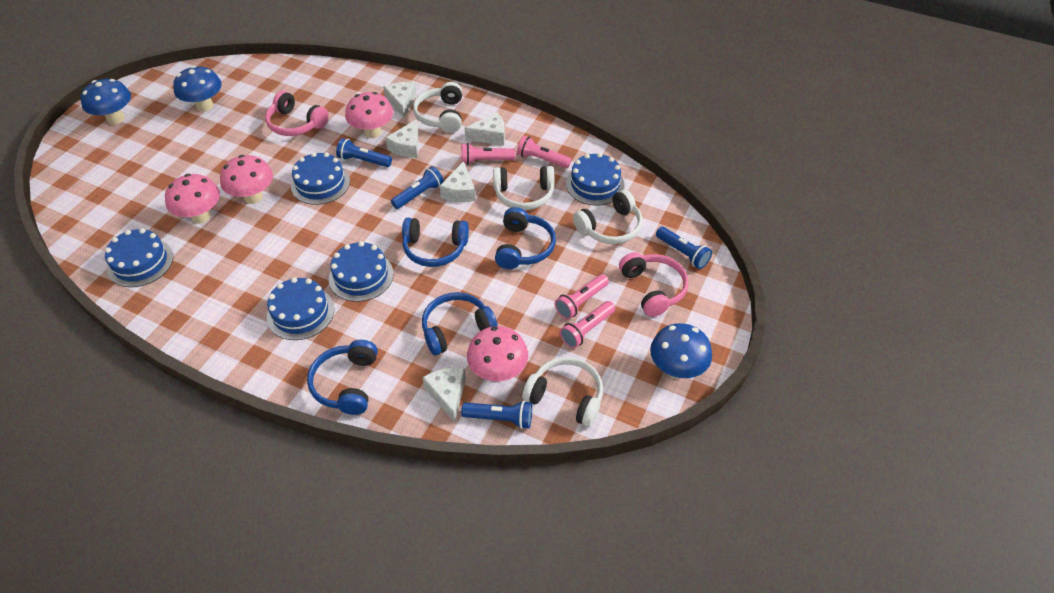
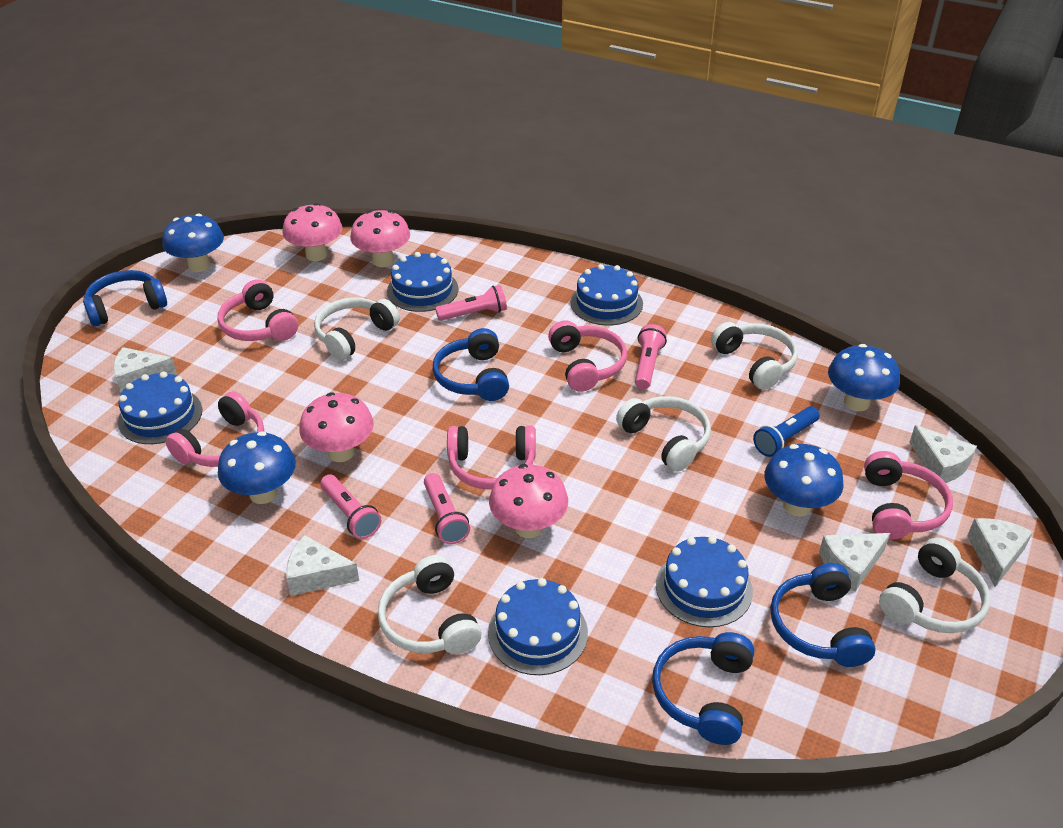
blue flashlight: [336,138,392,167] [391,166,444,209] [461,401,532,429] [656,227,712,269] = 4 -> [753,406,820,457] = 1
blue mushroom: [80,79,131,124] [173,66,222,112] [650,323,712,379] = 3 -> [162,214,224,272] [218,431,296,504] [764,444,844,517] [828,344,900,411] = 4
pink headphones: [265,91,329,136] [619,252,689,317] = 2 -> [166,391,264,467] [218,279,298,341] [447,426,536,490] [548,320,627,392] [864,451,953,540] = 5
white headphones: [413,82,462,133] [493,166,555,210] [522,357,603,427] [573,190,642,244] = 4 -> [314,297,400,360] [378,555,481,654] [616,396,711,472] [711,322,798,390] [879,538,990,633] = 5

